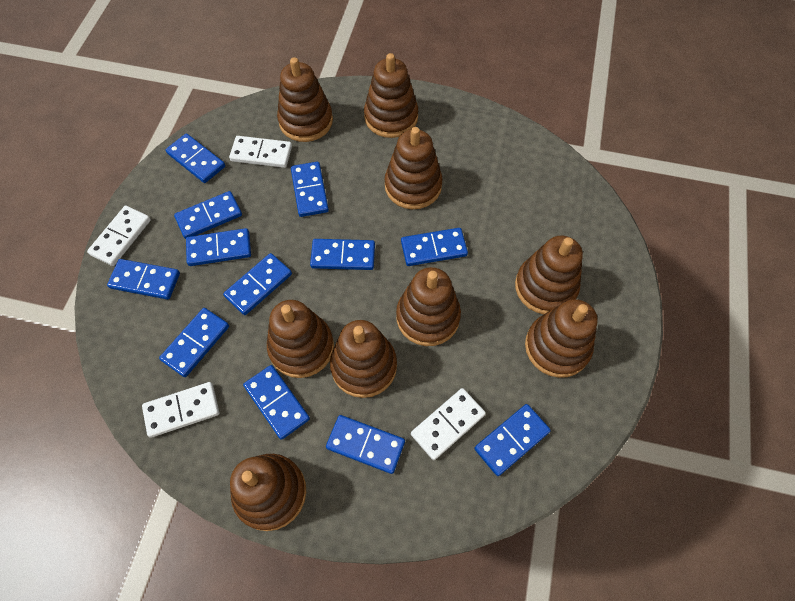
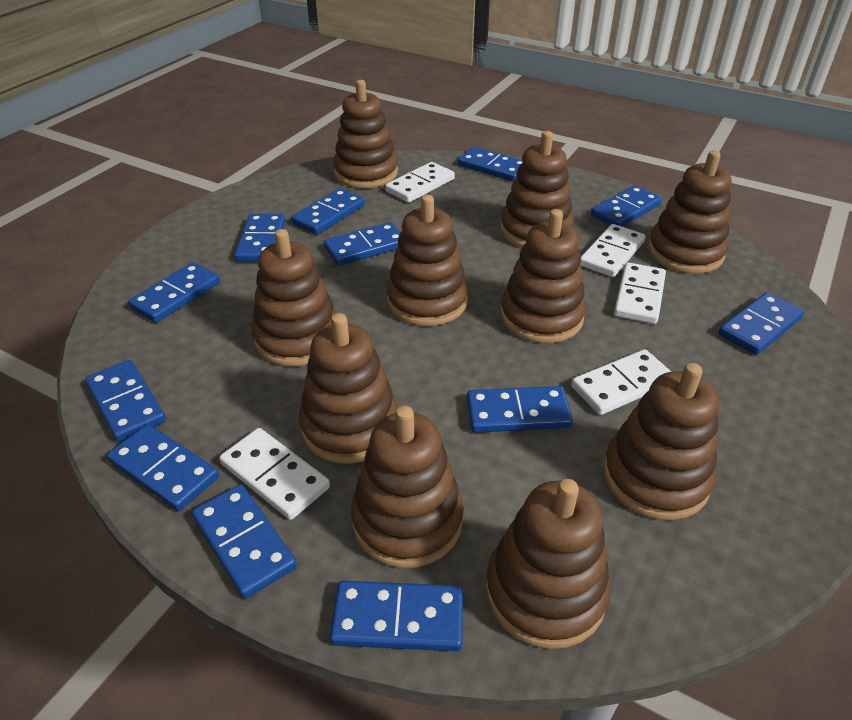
brown stacking toy: [230,454,306,531] [267,300,334,378] [277,57,333,142] [330,320,397,398] [364,53,418,138] [385,127,443,209] [396,267,461,346] [515,236,583,314] [525,299,598,378] = 9 -> [252,229,337,366] [299,313,398,464] [333,80,398,188] [351,406,464,568] [386,195,468,326] [486,479,611,649] [500,131,574,248] [500,209,586,343] [603,363,719,520] [648,150,732,274] = 10
white domino: [87,206,151,266] [142,382,219,438] [229,136,292,168] [411,388,486,460] = 4 -> [219,428,330,520] [385,162,455,203] [571,349,671,415] [580,224,645,277] [614,262,666,324] = 5

